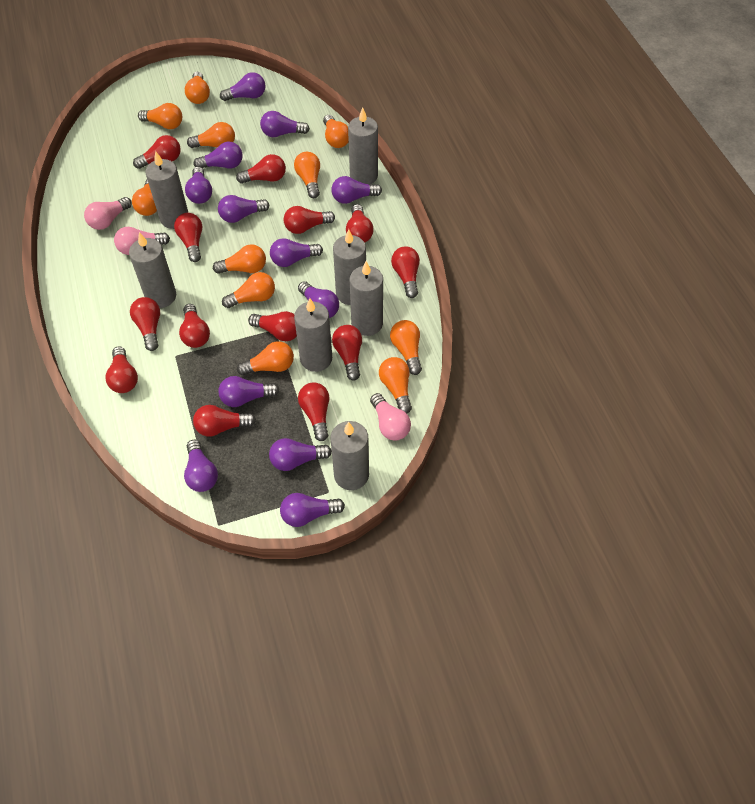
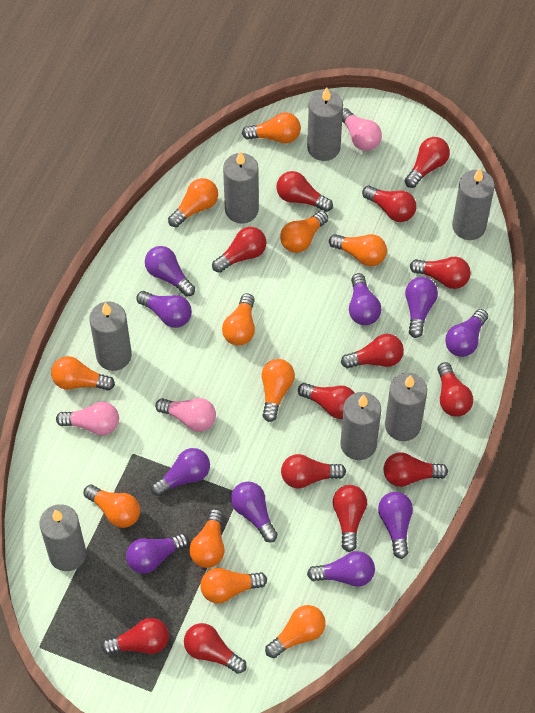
purple light bulb: [184,440,218,492] [185,167,212,204] [194,142,243,169] [218,195,269,223] [218,376,279,407] [220,72,265,101] [260,111,310,137] [269,438,332,471] [270,238,323,267] [280,493,345,527] [298,281,339,318] [331,176,382,204] = 12 -> [126,533,189,574] [136,291,192,328] [145,246,195,297] [151,448,210,496] [231,481,278,542] [307,551,375,587] [349,273,382,325] [378,492,413,559] [405,277,438,338] [445,309,488,357] = 10

